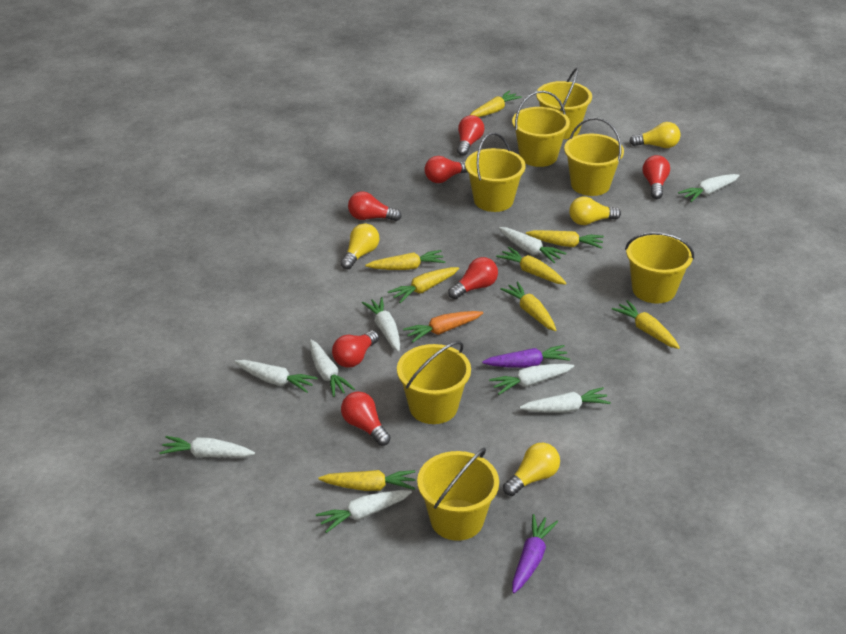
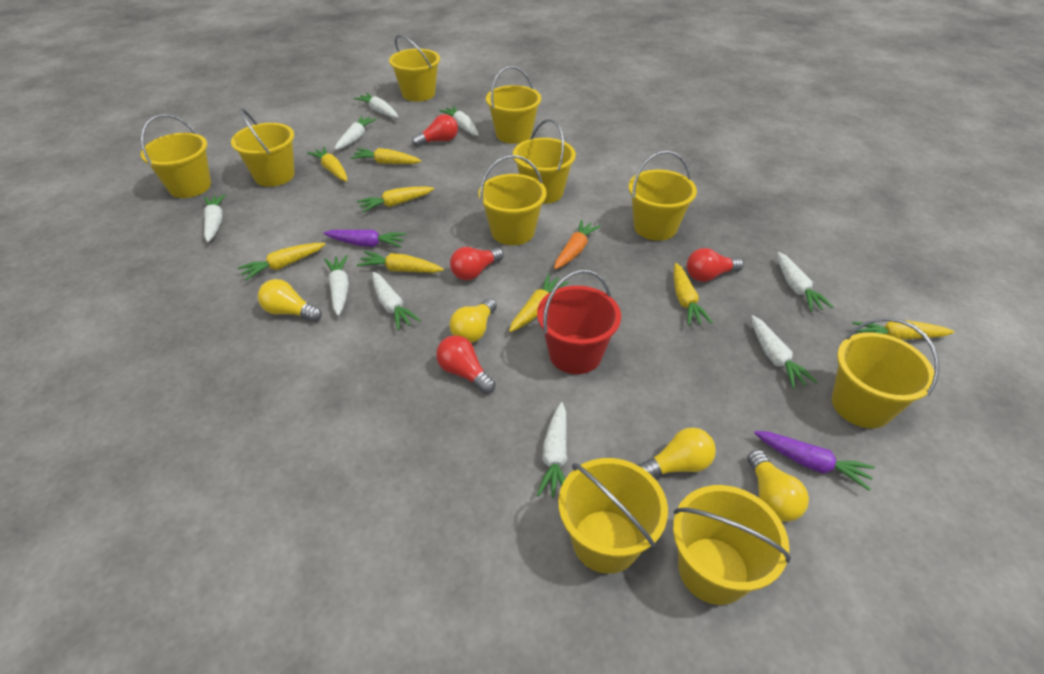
red bucket: none = 0 -> [537,270,621,374] = 1
red light bulb: [332,330,379,368] [341,391,391,446] [348,191,402,221] [424,156,468,183] [448,257,498,299] [457,115,484,156] [643,155,670,199] = 7 -> [412,114,458,147] [436,335,495,394] [450,247,504,280] [687,248,744,282] = 4
yellow bucket: [397,341,471,424] [417,448,499,541] [465,133,526,212] [512,91,570,167] [536,68,592,139] [564,118,624,196] [625,232,694,304] = 7 -> [140,114,211,198] [231,108,295,187] [389,35,440,102] [479,155,547,245] [486,66,541,144] [513,119,576,204] [558,458,668,574] [628,151,697,241] [673,485,791,605] [832,318,939,428] = 10

